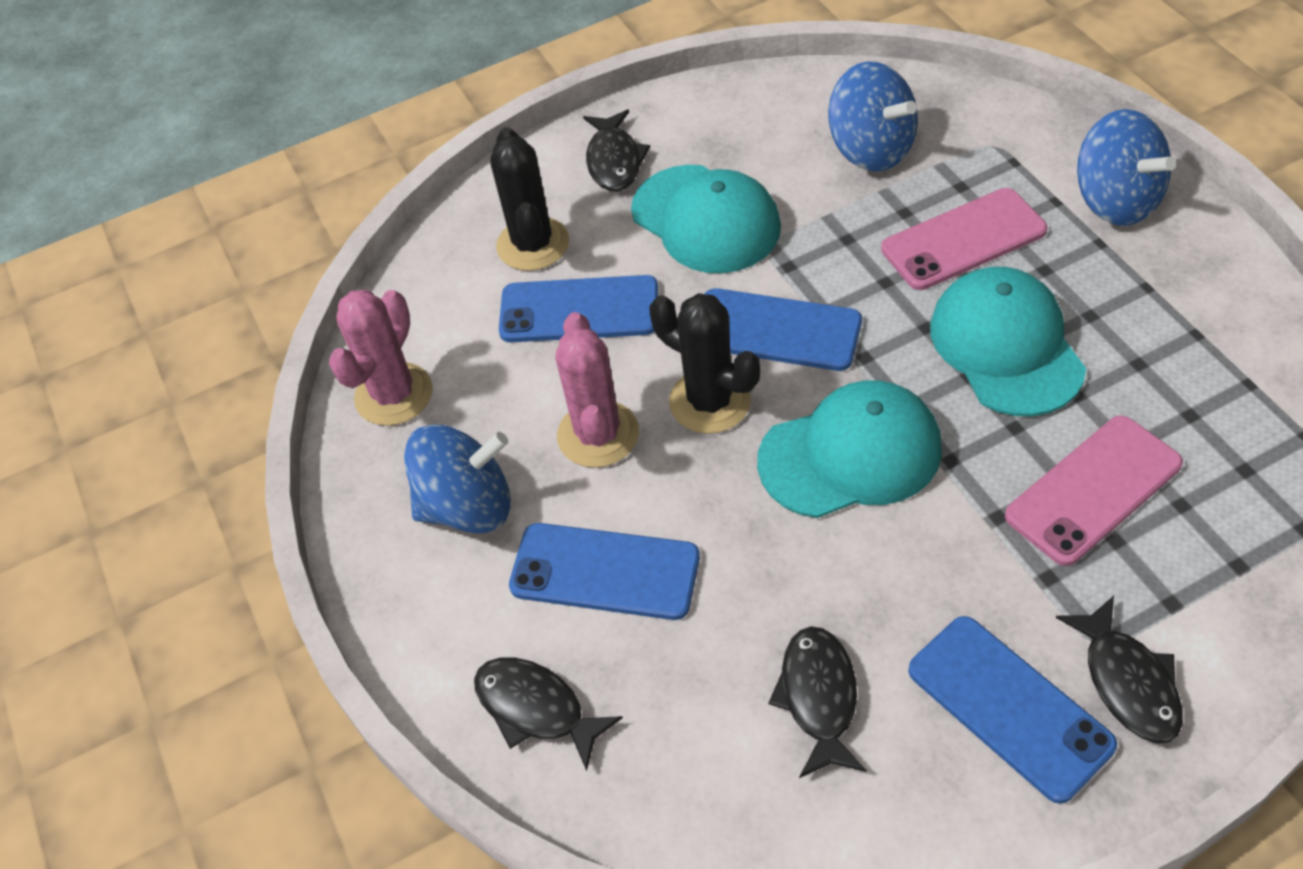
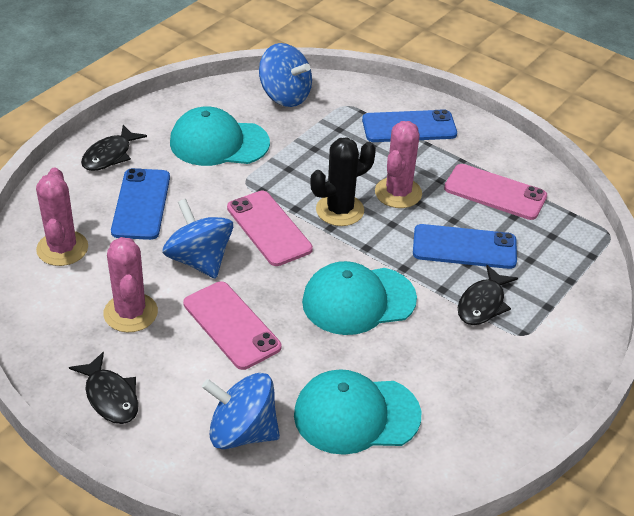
black cactus: [490,127,569,271] [650,293,760,434] = 2 -> [310,137,376,226] = 1
black fish: [474,658,623,771] [583,109,650,191] [768,626,867,778] [1056,596,1183,743] = 4 -> [69,352,138,424] [81,125,147,171] [458,265,518,325] = 3
blue phone: [499,275,658,342] [509,523,700,620] [705,288,862,371] [908,616,1117,804] = 4 -> [111,168,170,240] [362,109,457,142] [413,224,517,269] = 3
pink cactus: [329,290,433,426] [555,312,639,468] = 2 -> [36,168,88,266] [103,237,158,332] [375,121,422,208] = 3
pink phone: [881,188,1047,290] [1005,416,1183,566] = 2 -> [183,281,281,370] [227,191,313,266] [444,164,547,220] = 3

